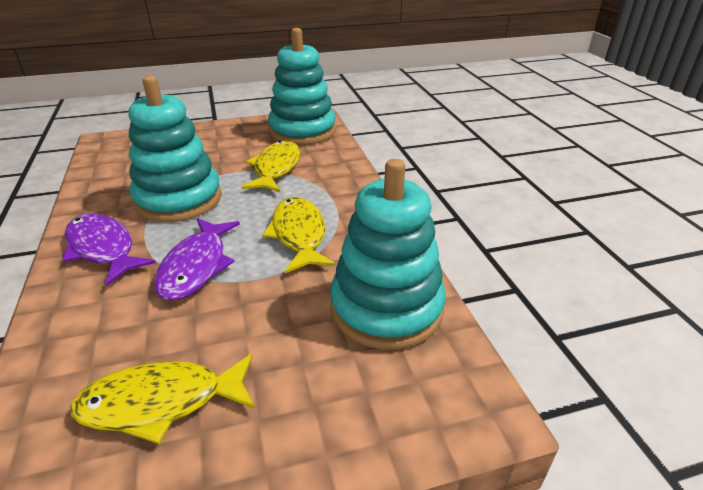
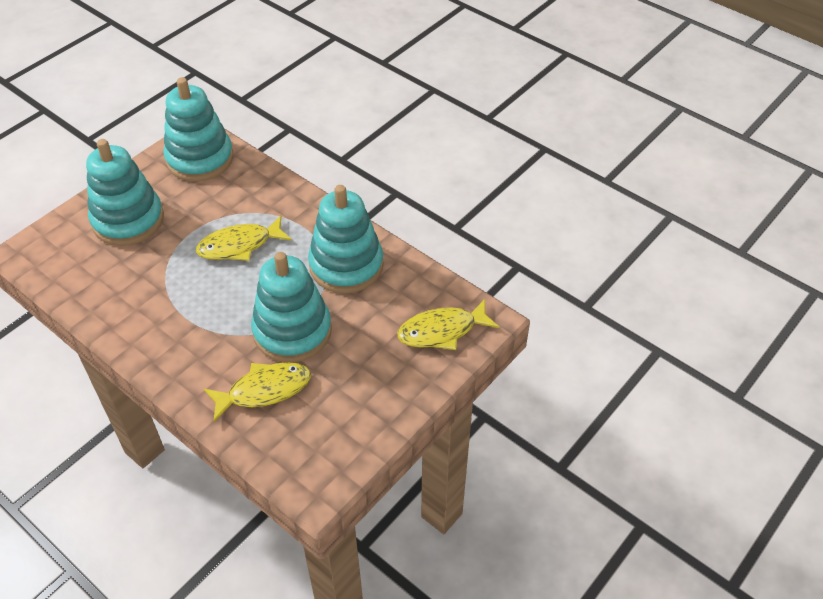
purple fish: [62,214,156,286] [154,218,240,301] = 2 -> none = 0
turquoise stacking toy: [128,76,222,222] [268,28,336,145] [330,159,446,350] = 3 -> [86,139,164,246] [163,77,234,182] [251,252,332,362] [308,185,384,293] = 4

